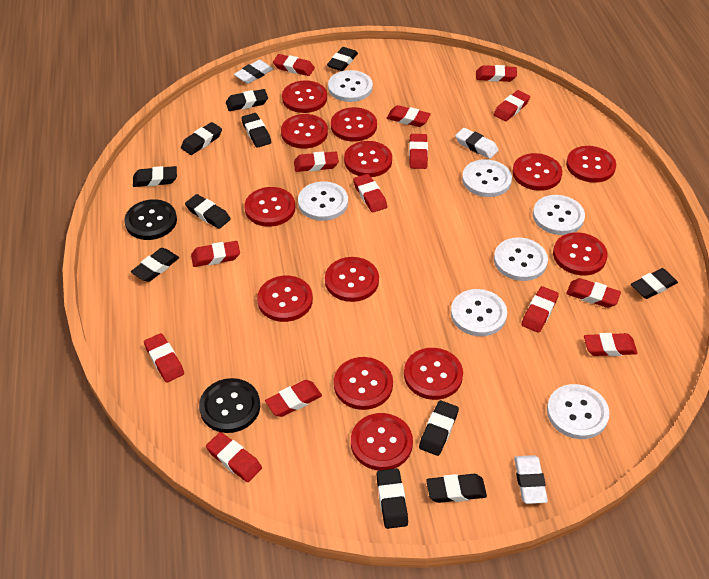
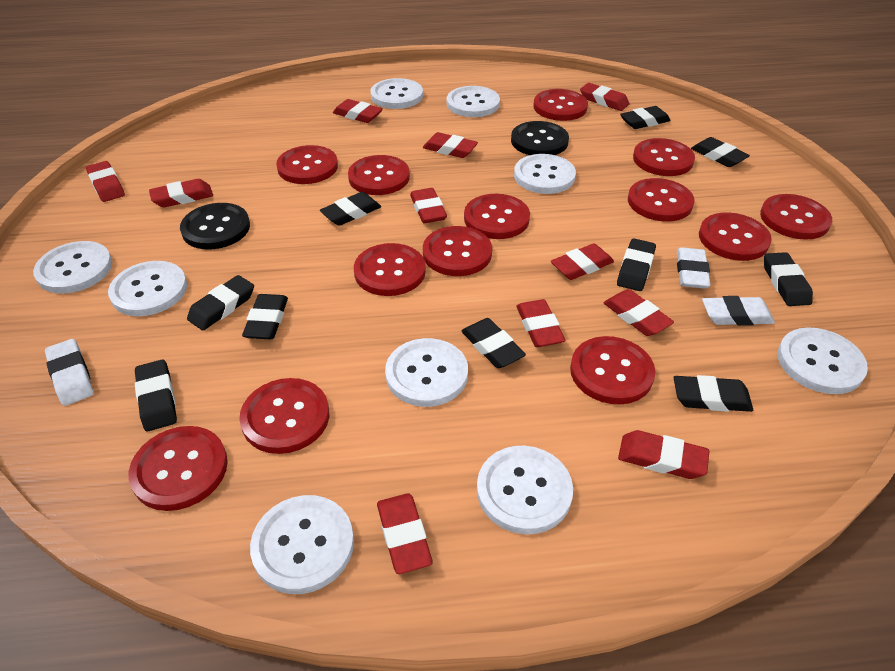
black eraser: [131,248,179,282] [133,166,177,187] [181,122,222,155] [185,194,231,229] [226,89,268,111] [241,113,272,148] [327,47,358,71] [376,468,408,529] [419,400,459,456] [426,474,487,503] [631,268,678,299] = 11 -> [135,360,177,431] [187,275,254,330] [242,294,288,339] [320,192,381,226] [461,318,526,368] [617,238,656,291] [620,106,671,129] [674,375,753,412] [691,137,750,167] [764,252,813,306] = 10
red eraser: [144,333,184,383] [191,241,240,267] [206,432,262,482] [265,380,322,417] [273,54,315,76] [294,151,339,172] [353,174,387,212] [386,105,431,127] [409,134,428,169] [476,65,517,82] [494,90,530,121] [521,286,559,333] [566,278,621,308] [584,333,637,356] = 14 -> [86,161,125,202] [149,179,213,207] [333,99,383,123] [377,493,433,574] [410,188,447,223] [423,132,478,158] [516,299,566,347] [551,243,614,280] [580,83,630,111] [604,289,674,336] [618,430,709,479] = 11
white button: [298,181,348,221] [328,70,373,102] [451,289,507,336] [462,159,512,197] [494,237,548,281] [533,195,585,235] [547,384,609,439] = 7 -> [33,241,112,294] [108,261,187,316] [250,495,354,594] [370,78,423,109] [385,338,468,407] [447,86,500,117] [477,446,573,534] [514,154,576,194] [778,327,868,394] = 9

